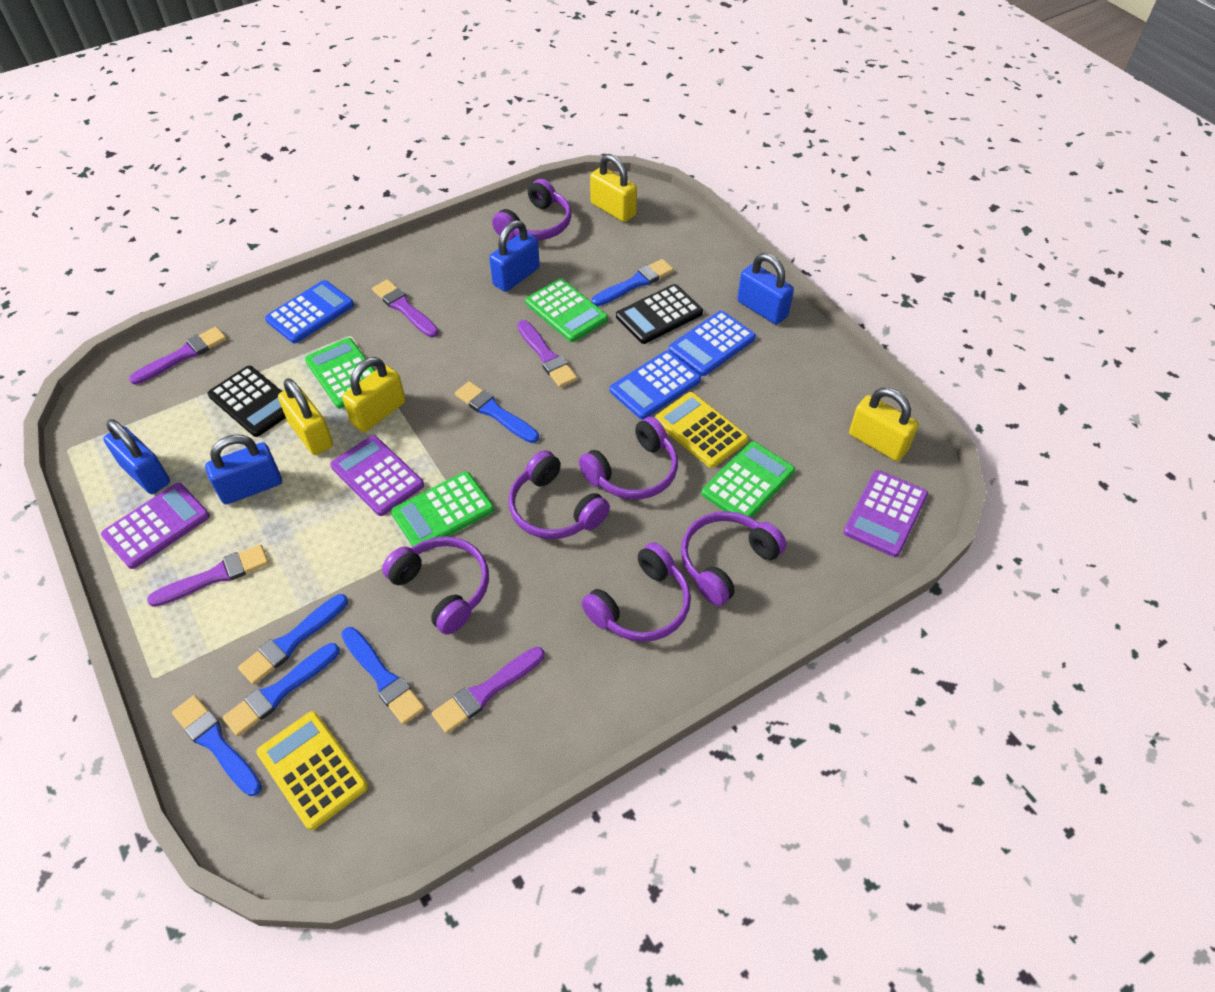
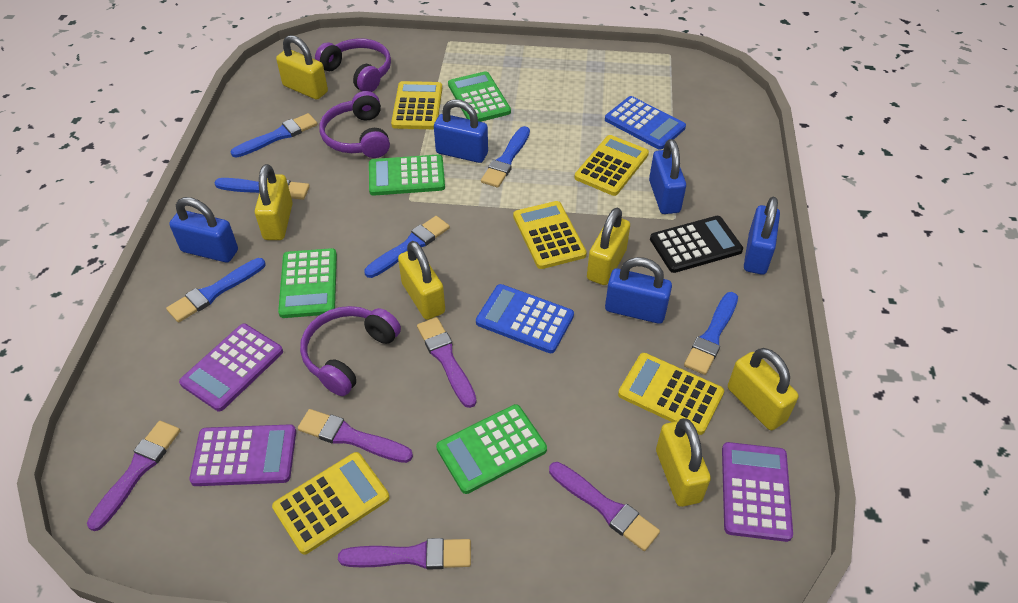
black calculator: [208,366,286,437] [616,284,703,344] = 2 -> [650,216,743,273] = 1
blue calculator: [265,280,354,344] [610,351,701,419] [669,311,756,376] = 3 -> [476,284,574,353] [605,96,686,150] = 2
blue padlock: [103,419,170,494] [205,434,282,504] [489,220,540,292] [737,253,794,324] = 4 -> [169,197,238,262] [434,99,488,163] [605,257,672,324] [649,139,686,214] [744,197,780,275] = 5
purple headphones: [382,536,489,635] [492,179,571,240] [508,450,610,539] [579,417,678,499] [581,542,691,642] [681,511,786,606] = 6 -> [300,306,401,396] [315,38,391,92] [319,91,390,158] = 3
yellow calculator: [256,711,368,830] [655,392,748,468] = 2 -> [272,452,389,554] [391,81,442,129] [513,201,587,269] [574,135,649,196] [618,353,724,435] = 5
yellow padlock: [278,378,333,455] [342,357,405,432] [590,154,637,222] [849,388,919,461] = 4 -> [255,164,293,240] [276,35,328,100] [398,241,445,320] [587,208,630,285] [656,418,711,507] [728,348,799,430] = 6

